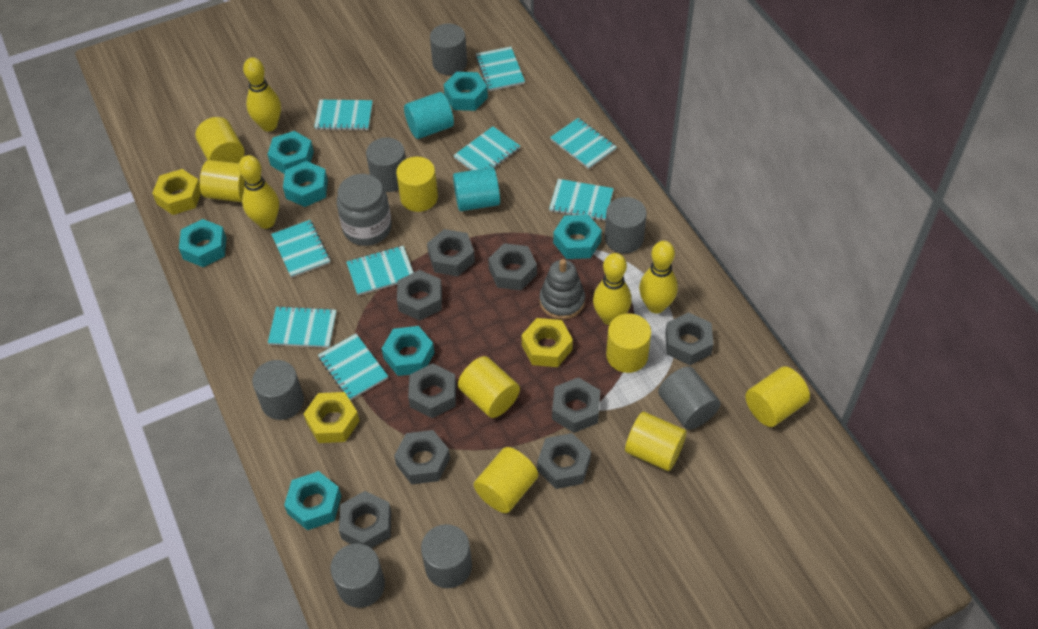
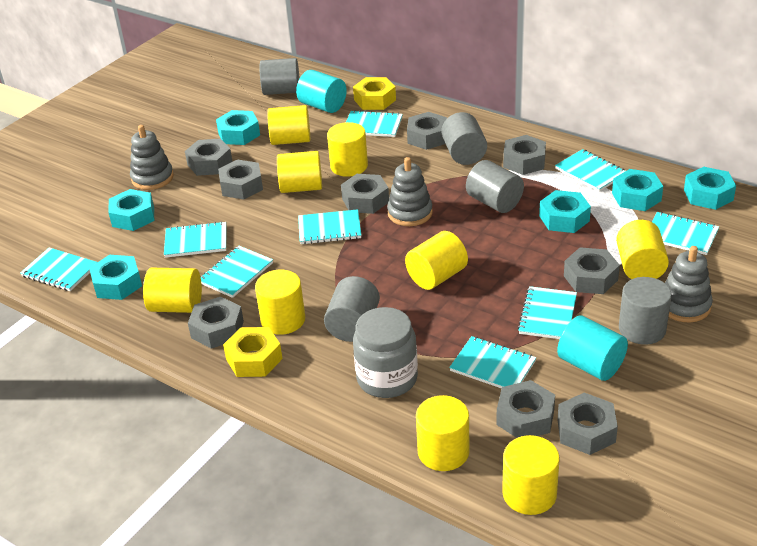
grey cylinder: [252,360,304,420] [330,543,385,608] [366,138,406,192] [421,524,472,588] [430,24,467,75] [605,197,647,253] [658,366,720,430] = 7 -> [259,58,300,95] [324,276,380,342] [441,112,487,165] [466,160,524,213] [619,277,672,345] = 5
grey stacking toy: [539,259,585,320] = 1 -> [130,125,174,190] [387,157,433,226] [665,246,713,322] = 3
turquoise nut: [179,219,226,267] [267,131,314,174] [283,161,328,207] [284,471,341,530] [381,326,435,376] [444,72,488,111] [553,215,602,259] = 7 -> [89,255,142,300] [108,189,154,231] [216,110,260,145] [539,190,591,233] [612,169,663,211] [684,167,736,210] = 6
yellow bowling pin: [239,155,279,229] [243,57,281,132] [593,253,632,325] [639,241,678,314] = 4 -> none = 0
yellow cylinder: [195,117,244,163] [200,160,245,202] [396,157,438,212] [458,356,520,418] [474,447,538,513] [606,313,651,373] [625,412,687,471] [745,366,810,427] = 8 -> [143,268,202,313] [255,270,305,335] [267,105,310,145] [277,151,322,193] [327,122,368,177] [405,231,468,290] [416,395,469,471] [502,435,560,515] [616,220,669,279] = 9
yellow nut: [152,169,201,215] [304,392,360,443] [521,318,573,367] = 3 -> [223,327,283,377] [353,77,396,110] = 2

